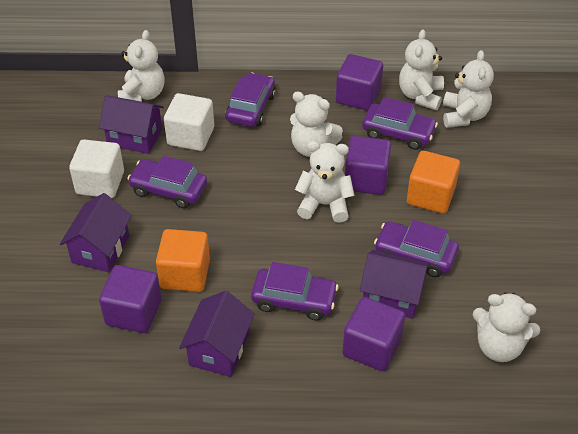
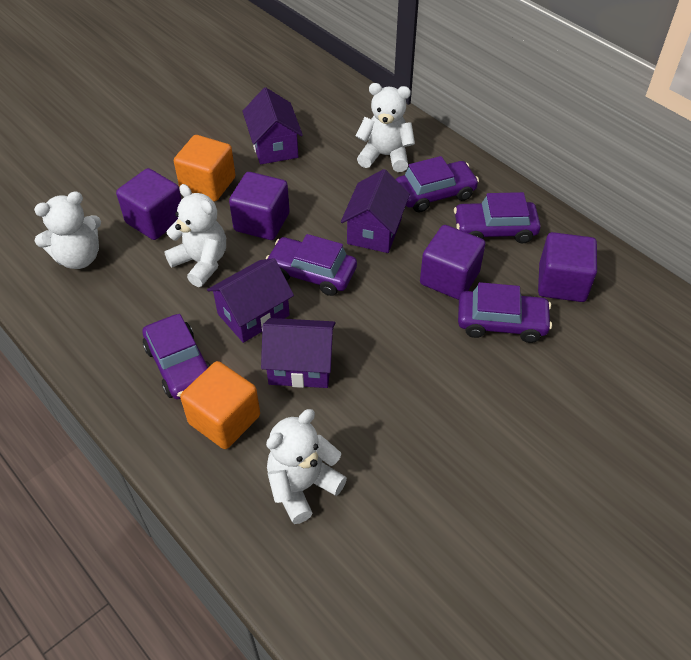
white cube: [69,140,124,198] [164,93,214,151] = 2 -> none = 0
white teddy bear: [118,30,165,102] [290,91,343,157] [295,141,355,223] [399,29,444,110] [443,50,494,128] [473,293,540,362] = 6 -> [34,191,101,269] [164,184,226,287] [266,409,347,524] [356,83,415,172] = 4

